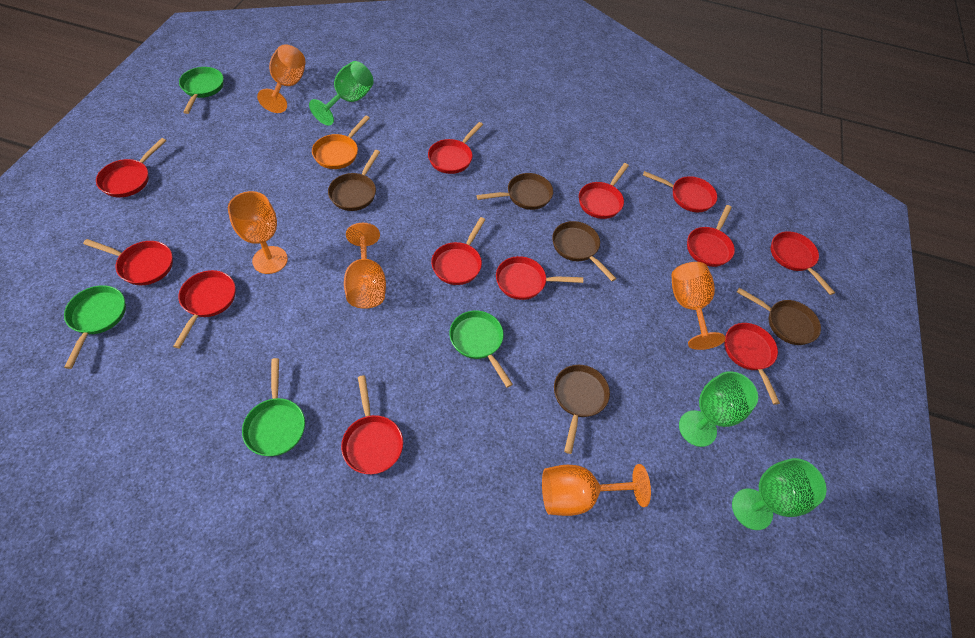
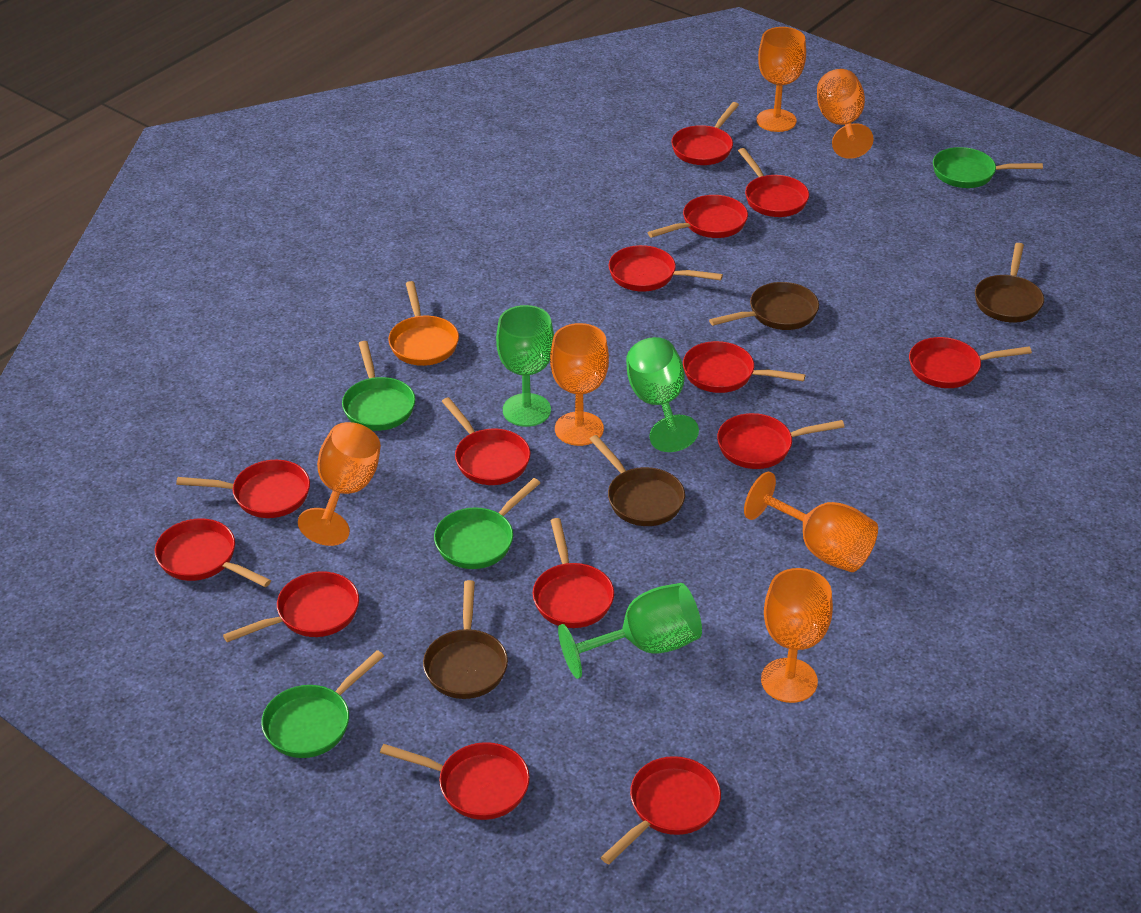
brown pan: [328,150,380,211] [477,173,553,210] [552,221,617,281] [554,365,610,454] [737,288,821,345] = 5 -> [423,580,508,699] [589,435,685,526] [709,282,819,330] [975,243,1044,323] = 4
orange goblet: [228,191,288,274] [257,45,305,113] [344,223,386,309] [542,464,651,516] [672,262,726,350] = 5 -> [298,422,381,546] [550,323,609,446] [744,472,878,572] [756,27,806,132] [761,568,833,703] [817,69,874,159] = 6
red pan: [83,239,173,285] [96,138,166,197] [173,270,236,348] [341,375,403,474] [428,122,483,174] [431,217,485,285] [496,256,583,300] [579,163,629,219] [643,171,717,212] [687,205,735,267] [724,323,780,405] [771,231,835,295] = 12 -> [155,519,271,587] [176,460,310,518] [223,571,359,642] [380,742,530,820] [441,397,531,485] [533,518,614,628] [601,756,721,864] [609,245,723,292] [648,195,748,238] [671,102,739,165] [683,341,805,393] [717,413,844,469] [738,148,809,217] [909,337,1032,388] = 14

